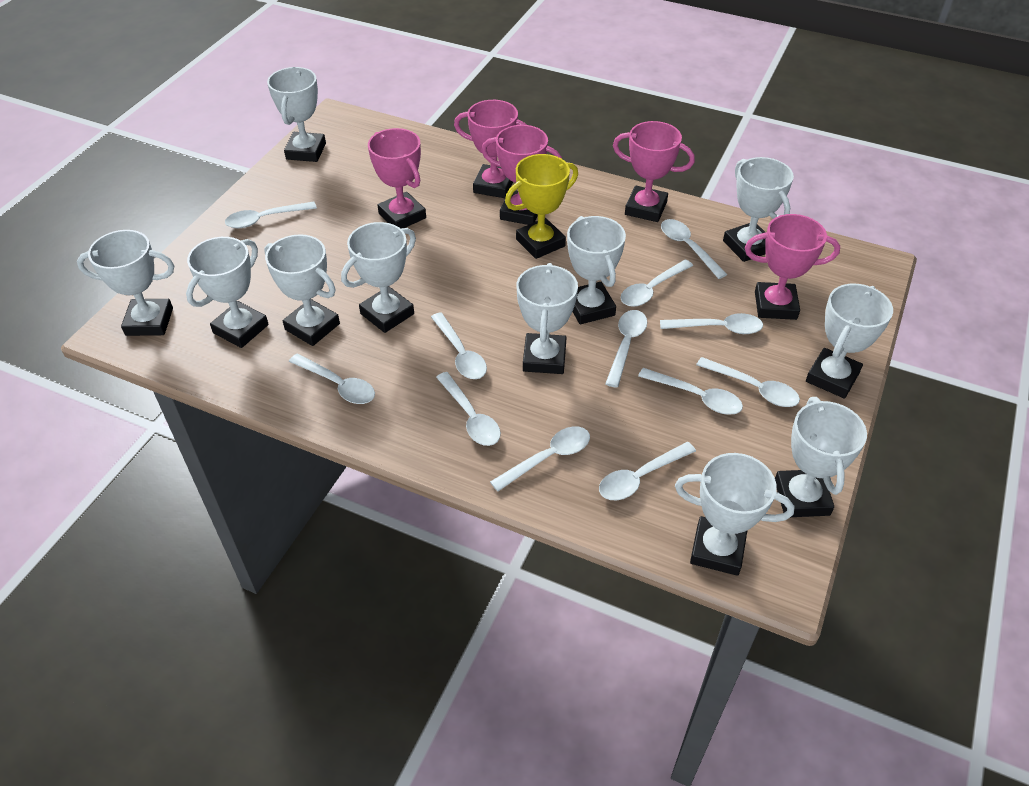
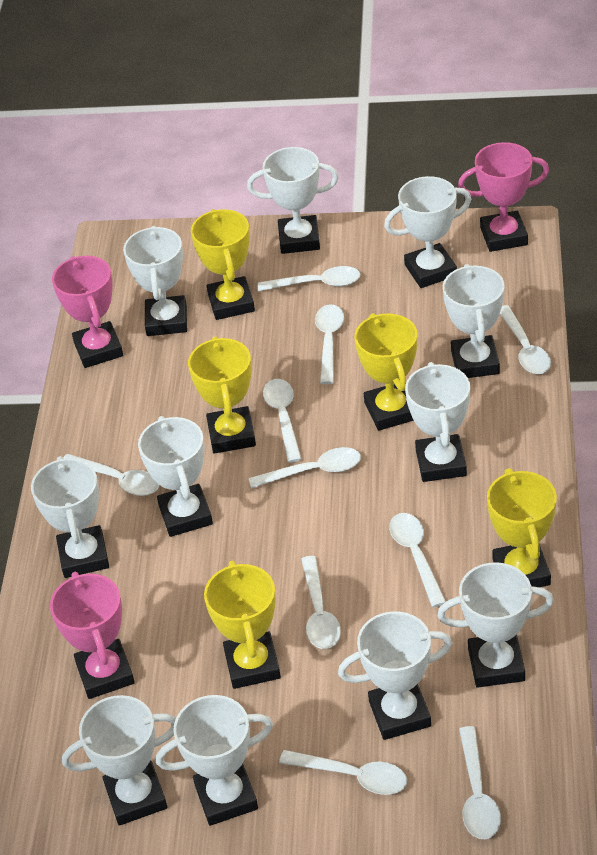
pink trophy: [368,128,426,229] [454,100,527,198] [481,125,562,225] [613,121,695,222] [745,214,840,320] = 5 -> [50,572,135,699] [52,256,123,368] [458,142,549,252] = 3
white spoon: [225,202,317,228] [289,354,375,404] [431,312,487,379] [436,372,501,446] [490,426,590,492] [599,442,696,500] [605,310,647,388] [621,259,693,307] [638,368,743,415] [660,313,763,334] [661,219,728,279] [696,357,800,407] = 12 -> [63,454,159,496] [249,447,361,489] [258,266,360,292] [263,379,301,463] [279,750,407,795] [301,556,341,649] [315,304,344,384] [389,513,446,607] [459,726,501,839] [500,305,551,374] = 10
yellow trophy: [505,154,578,259] = 1 -> [188,336,256,454] [191,209,255,320] [204,560,281,689] [355,313,417,431] [487,468,557,587] = 5

